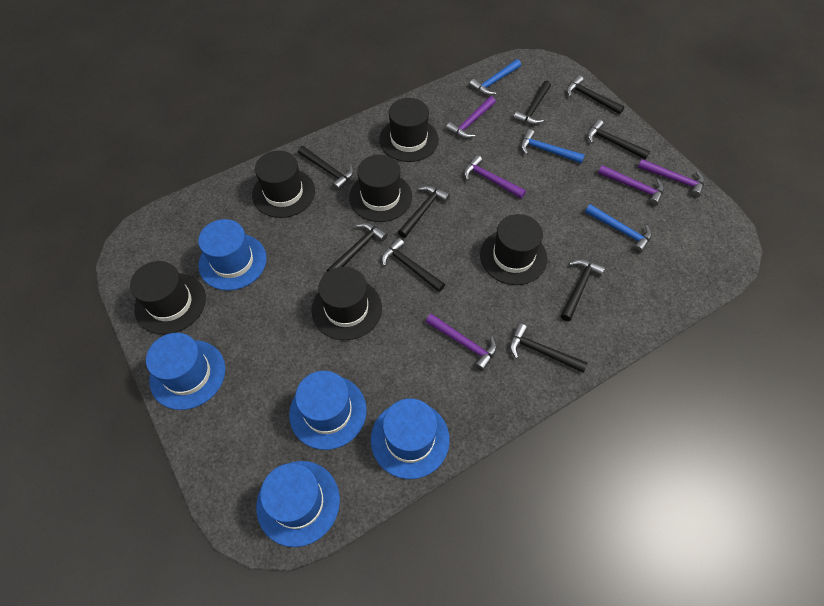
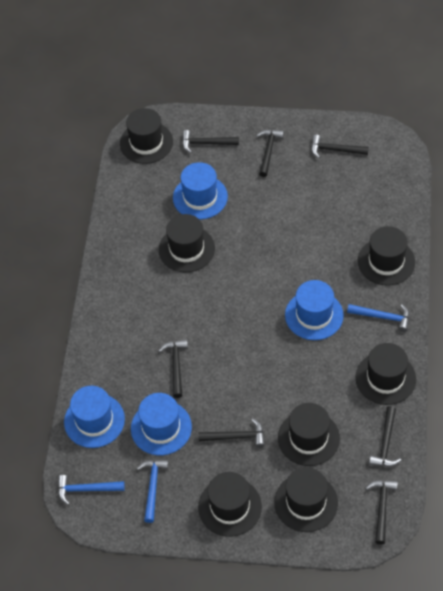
black hammer: [298,146,354,190] [327,223,388,272] [382,238,445,292] [398,185,450,238] [510,323,588,373] [513,80,551,125] [561,259,605,321] [567,75,625,114] [587,119,650,159] = 9 -> [159,339,188,398] [182,130,239,153] [199,418,265,447] [256,130,284,177] [311,134,369,158] [366,480,398,545] [369,406,401,467] = 7
black hat: [130,261,206,334] [252,151,315,218] [311,267,382,340] [349,155,412,222] [379,98,439,162] [480,214,547,285] = 6 -> [120,108,173,164] [159,214,215,272] [198,472,262,537] [274,467,338,532] [278,403,340,466] [355,343,416,405] [358,226,415,286] = 7
blue hat: [146,333,225,410] [198,219,267,291] [256,461,340,547] [289,371,367,450] [371,399,450,479] = 5 -> [64,386,125,448] [131,393,192,455] [173,162,228,220] [285,280,344,340] = 4
purple hammer: [426,314,497,371] [446,96,496,138] [464,155,526,199] [598,165,664,206] [638,159,704,198] = 5 -> none = 0

